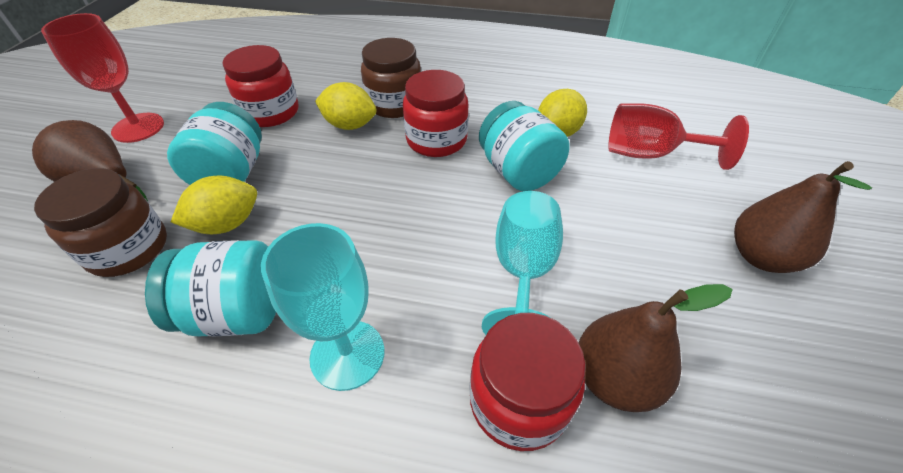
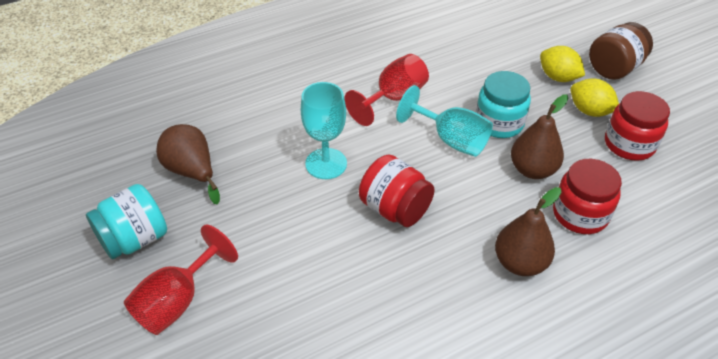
brown jar: [34,168,167,277] [361,38,421,118] = 2 -> [589,22,653,80] = 1
turquoise jar: [145,240,276,336] [167,102,262,185] [479,101,570,191] = 3 -> [86,184,167,259] [476,71,531,138] = 2
yellow lemon: [171,176,257,234] [315,82,377,130] [538,89,587,137] = 3 -> [540,46,585,82] [570,78,619,117] = 2

